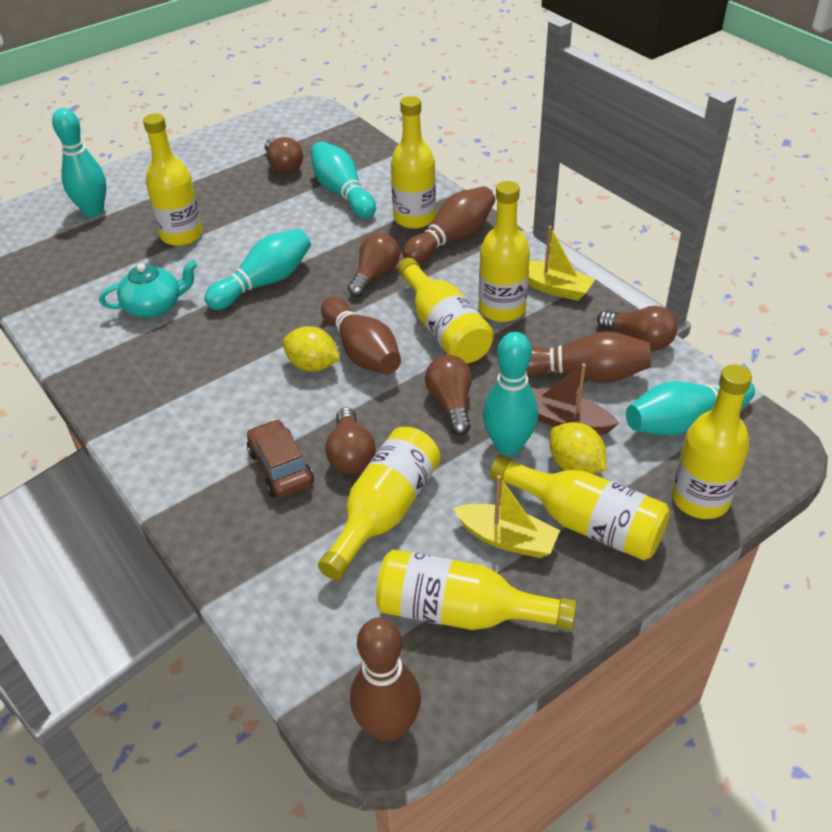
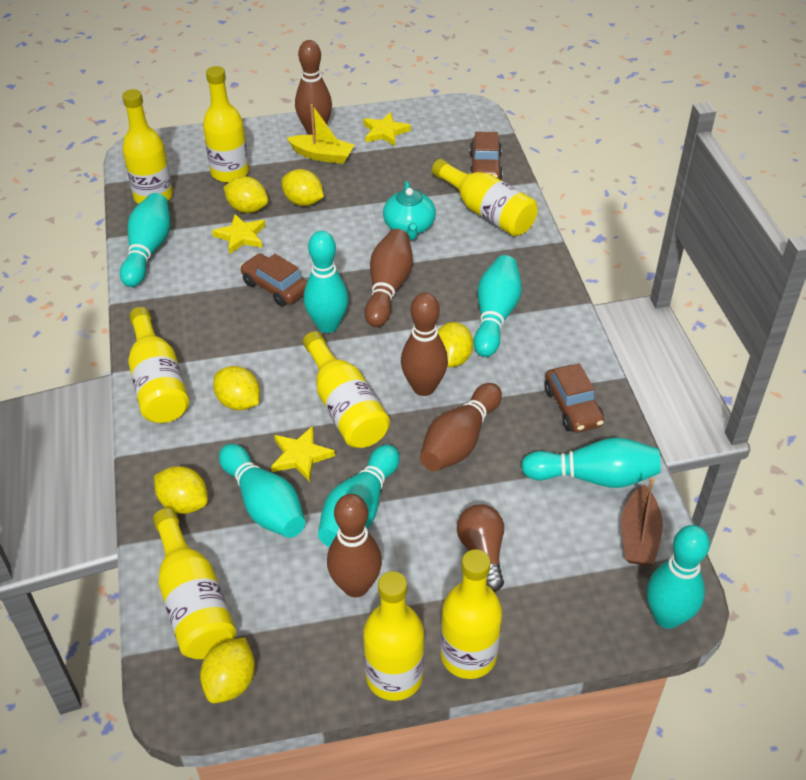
brown bowling pin: [321,297,401,374] [350,617,421,742] [403,186,495,263] [526,331,651,383] = 4 -> [295,40,332,135] [327,494,382,597] [365,229,413,327] [401,293,448,396] [420,383,502,471] = 5
brown car: [247,419,314,498] = 1 -> [240,253,307,306] [469,132,503,180] [544,363,604,432] = 3
brown light bulb: [264,137,303,174] [325,407,376,474] [348,233,400,297] [425,355,472,435] [597,306,677,351] = 5 -> [457,504,504,592] = 1
turquoise bowling pin: [52,108,106,217] [204,229,311,310] [311,141,376,219] [483,332,538,456] [626,381,755,436] = 5 -> [120,193,170,287] [219,444,305,538] [304,231,348,333] [318,445,400,547] [473,255,522,357] [521,438,661,488] [647,525,710,629] = 7
yellow boat: [453,475,560,558] [528,226,595,301] = 2 -> [287,104,354,164] = 1
yellow lemon: [283,326,340,372] [550,422,606,474] = 2 -> [154,466,208,514] [200,637,255,703] [213,366,260,410] [223,176,268,213] [281,169,324,206] [438,322,473,367] = 6
yellow star: none = 0 -> [212,214,266,254] [271,426,335,482] [363,112,411,146] = 3

